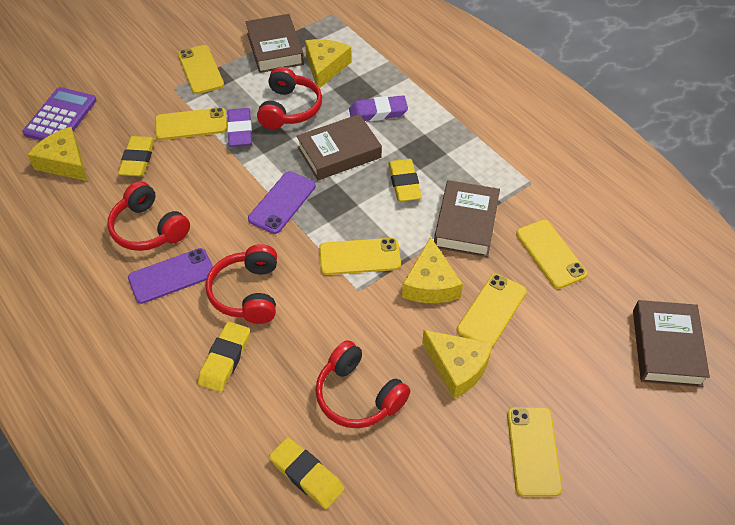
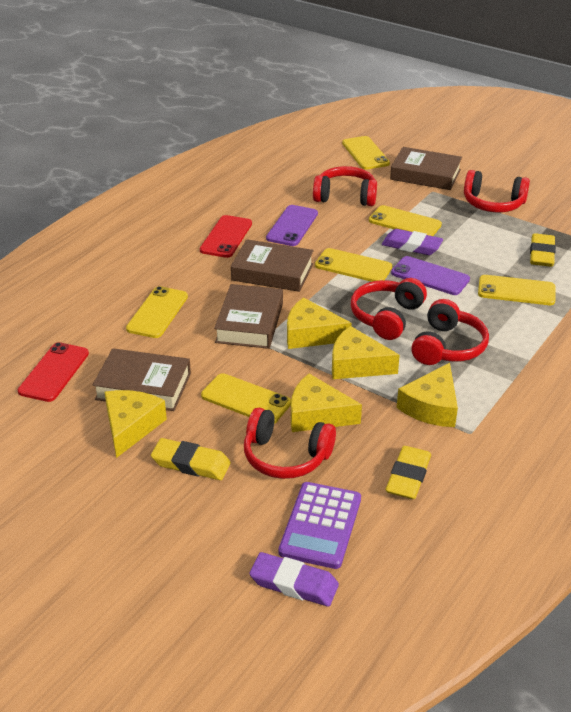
red headphones: [107,181,190,251] [206,244,277,324] [257,67,322,129] [316,340,410,428] = 4 -> [244,407,336,479] [313,166,377,206] [351,278,427,340] [411,299,489,365] [464,170,530,213] = 5
red phone: none = 0 -> [18,342,89,402] [200,215,252,258] = 2
yellow cheese: [27,127,87,181] [305,39,352,88] [402,237,463,303] [422,330,493,399] = 4 -> [104,390,167,458] [287,298,352,349] [291,374,362,432] [332,326,400,379] [397,363,458,427] = 5
yellow eraser: [118,136,155,177] [198,322,250,392] [269,437,345,509] [388,159,422,202] = 4 -> [151,438,231,480] [386,446,431,499] [530,233,556,267] = 3

